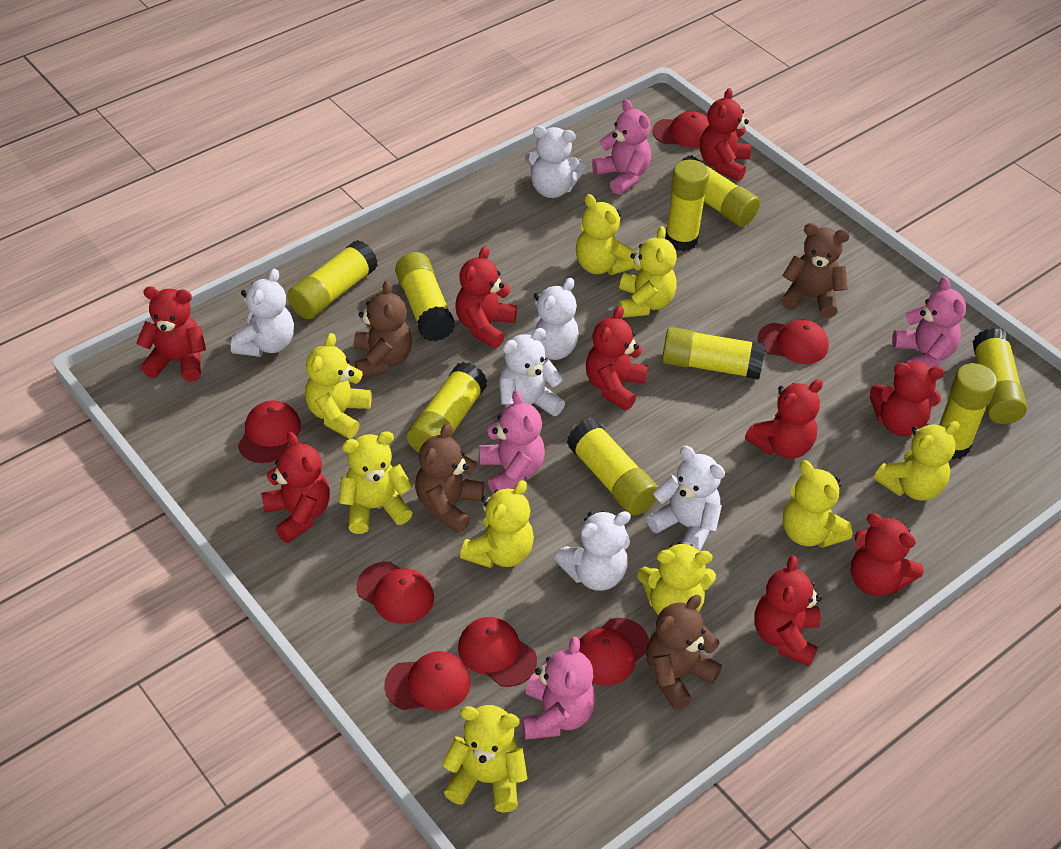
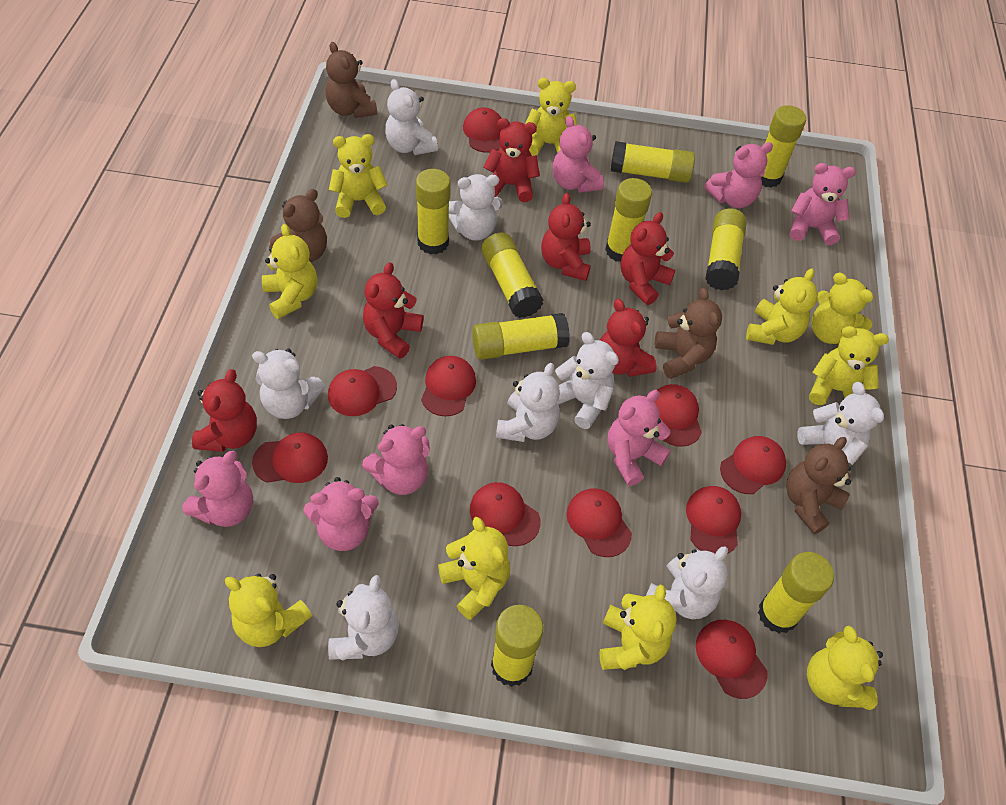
pink teddy bear: [479,390,545,494] [522,637,595,740] [592,99,651,195] [892,277,966,368] = 4 -> [182,451,253,527] [303,477,379,551] [362,424,430,495] [552,116,604,193] [607,390,671,486] [704,142,773,208] [790,163,856,245] = 7
red cap: [238,400,301,463] [357,562,434,624] [384,651,471,711] [458,617,537,687] [579,618,649,686] [652,111,709,148] [758,319,829,364] = 7 -> [252,433,328,483] [328,366,397,416] [421,356,476,417] [463,108,501,153] [470,482,541,546] [567,488,632,557] [654,384,702,447] [686,486,741,554] [696,620,767,699] [720,436,786,494] = 10
red teddy bear: [136,287,206,382] [261,432,330,543] [456,246,517,348] [586,306,648,411] [700,88,751,181] [745,379,823,459] [754,555,822,667] [851,513,924,596] [870,361,944,436] = 9 -> [192,369,257,452] [363,262,423,359] [483,118,540,202] [541,193,591,281] [600,299,657,377] [620,212,675,305] = 6
white teddy bear: [231,268,294,357] [499,328,565,416] [520,278,579,360] [525,126,586,198] [554,511,631,591] [646,446,725,552] = 6 -> [252,349,325,419] [328,575,399,660] [385,79,438,155] [449,174,503,241] [496,363,560,442] [555,332,619,429] [646,546,728,619] [797,382,884,465] = 8
yellow teddy bear: [305,333,372,439] [339,431,413,534] [442,705,527,813] [460,480,534,568] [576,194,634,275] [618,226,677,318] [638,541,716,616] [783,460,852,548] [874,421,960,501] = 9 -> [225,574,312,647] [262,224,317,319] [329,134,388,218] [438,517,510,620] [525,78,577,156] [599,585,677,670] [746,268,818,345] [807,626,883,710] [809,326,889,405] [812,273,873,344] = 10

